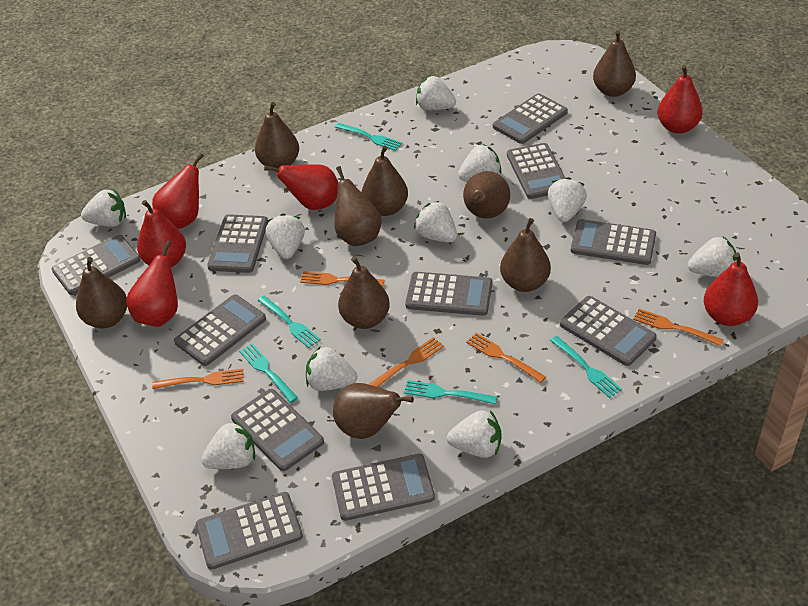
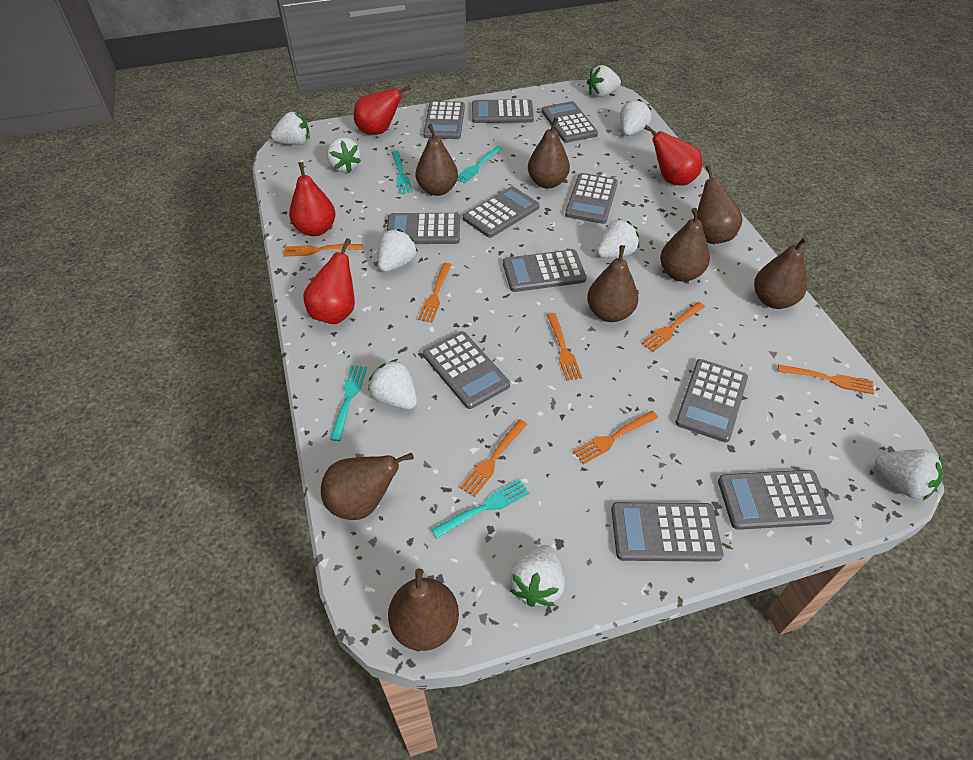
brown pear: [76,257,127,328] [255,102,299,169] [333,383,414,439] [334,166,382,246] [338,256,390,329] [362,146,408,216] [463,171,510,218] [500,218,551,292] [593,30,636,97] = 9 -> [321,453,414,520] [388,568,459,651] [415,124,458,196] [528,117,570,189] [587,245,638,322] [660,208,710,282] [697,165,743,244] [754,237,808,309] = 8
orange fork: [152,369,244,389] [300,271,385,286] [369,337,444,387] [466,333,546,383] [633,309,724,346] = 5 -> [283,244,362,257] [418,263,451,322] [460,419,527,497] [547,313,582,381] [573,411,658,464] [641,302,705,352] [778,365,874,394] = 7
red pear: [126,240,178,327] [137,200,186,267] [152,153,204,229] [264,164,338,210] [657,65,703,134] [704,252,758,326] = 6 -> [289,162,336,236] [303,238,355,324] [354,85,411,135] [644,125,702,186] = 4
turquoise fork: [239,343,298,403] [257,296,321,348] [335,123,402,151] [404,380,497,405] [550,336,622,398] = 5 -> [330,365,367,441] [392,151,413,194] [431,479,530,538] [457,146,503,184] = 4
white strawberry: [81,190,126,227] [201,421,255,469] [266,214,305,259] [306,347,357,391] [414,201,457,243] [416,76,456,110] [447,410,501,458] [458,144,501,181] [548,177,587,222] [688,237,737,277] = 10 -> [271,112,310,145] [327,137,361,173] [368,359,417,409] [378,229,418,272] [510,545,564,607] [587,65,621,97] [596,218,639,258] [620,99,652,136] [875,449,943,501] = 9

